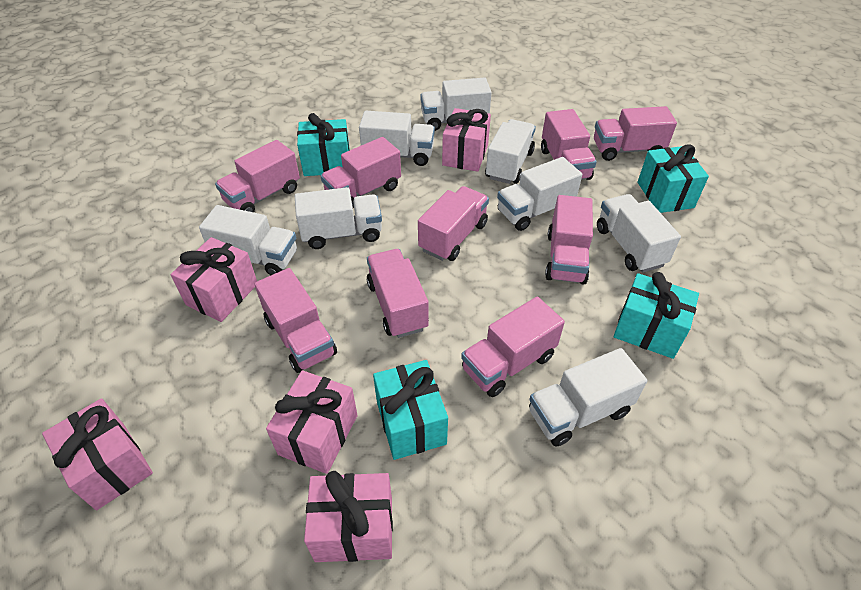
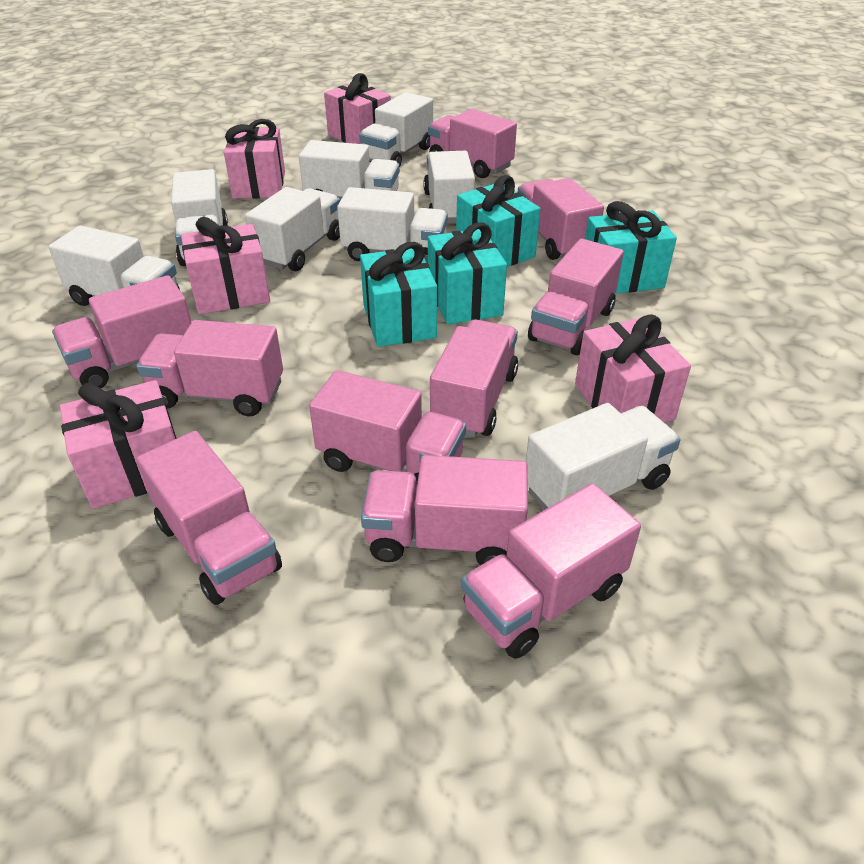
pink truck: [215,140,300,212] [254,268,337,373] [321,137,401,208] [367,249,429,338] [418,186,489,261] [461,297,565,397] [541,109,597,180] [545,195,593,284] [594,106,677,161] = 9 -> [52,275,191,388] [137,320,283,416] [137,431,282,605] [309,370,466,482] [361,455,528,565] [428,109,517,178] [430,319,518,438] [461,483,641,659] [518,178,604,260] [528,239,624,355] = 10

